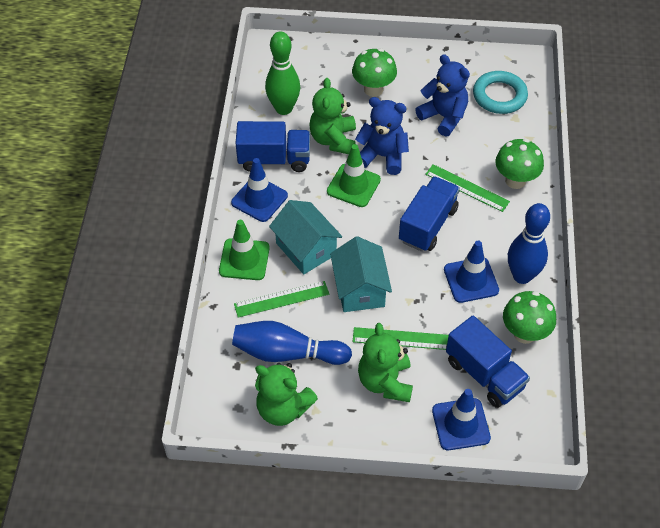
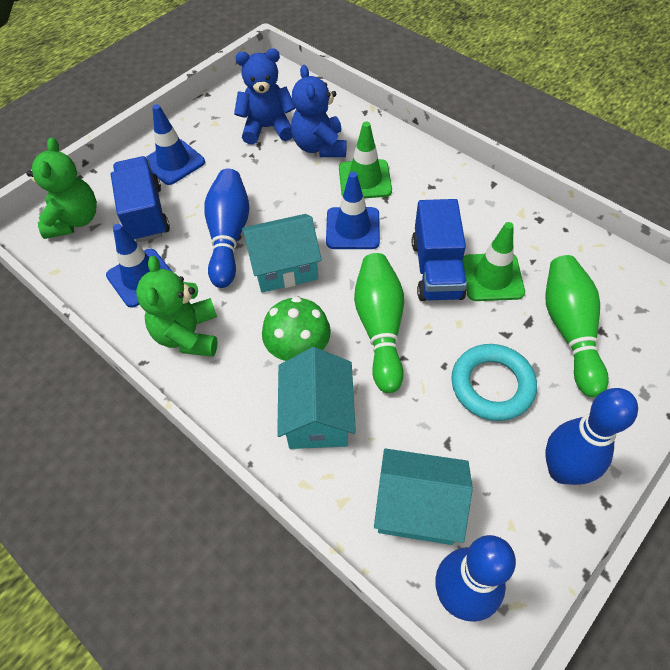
blue bowling pin: [232,321,352,365] [508,203,550,284] = 2 -> [204,169,250,288] [435,535,516,622] [545,388,638,485] = 3
blue truck: [235,121,310,172] [399,176,460,252] [446,315,530,408] = 3 -> [111,156,170,243] [412,199,467,301] = 2
green bowling pin: [265,31,301,115] = 1 -> [354,253,404,393] [545,255,609,397] = 2
green mushroom: [352,48,397,97] [495,139,544,189] [503,291,556,344] = 3 -> [262,297,331,361] = 1
green ruler: [234,281,329,318] [353,327,449,350] [425,164,510,212] = 3 -> none = 0
green teddy bear: [255,363,318,426] [309,78,356,154] [358,323,413,402] = 3 -> [26,138,97,239] [136,256,218,357] = 2
turquoise house: [269,200,342,274] [330,236,392,312] = 2 -> [242,214,322,293] [277,347,356,449] [374,448,473,545] = 3

